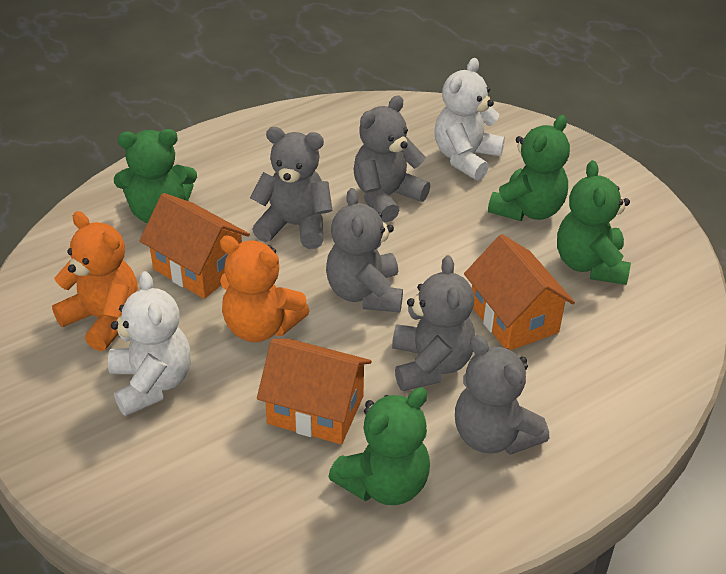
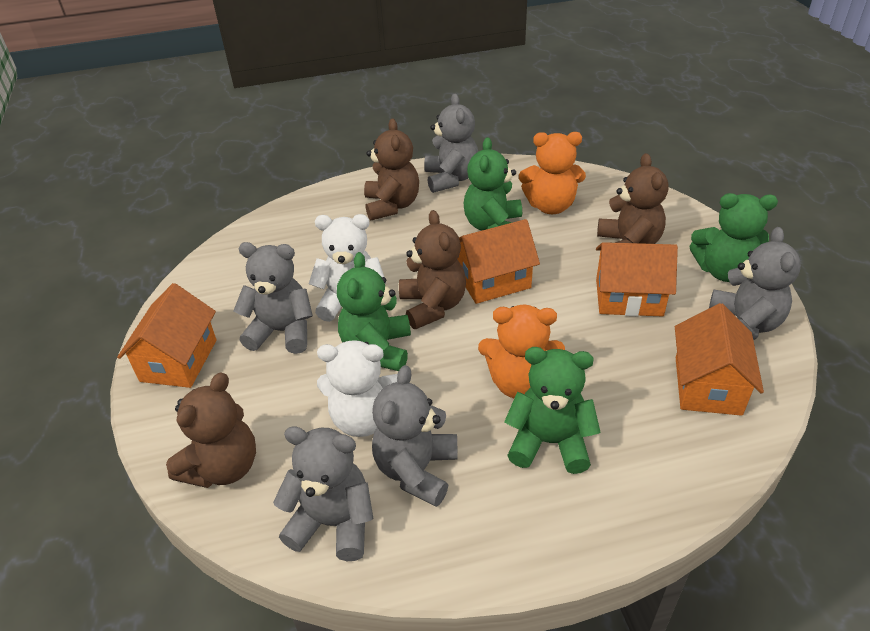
brown teddy bear: none = 0 -> [166,372,256,488] [364,118,419,221] [399,210,466,329] [597,153,669,244] = 4
orange house: [139,193,250,299] [257,339,372,444] [464,234,575,350] = 3 -> [117,283,217,388] [457,219,540,304] [596,242,678,316] [675,303,764,416] = 4

